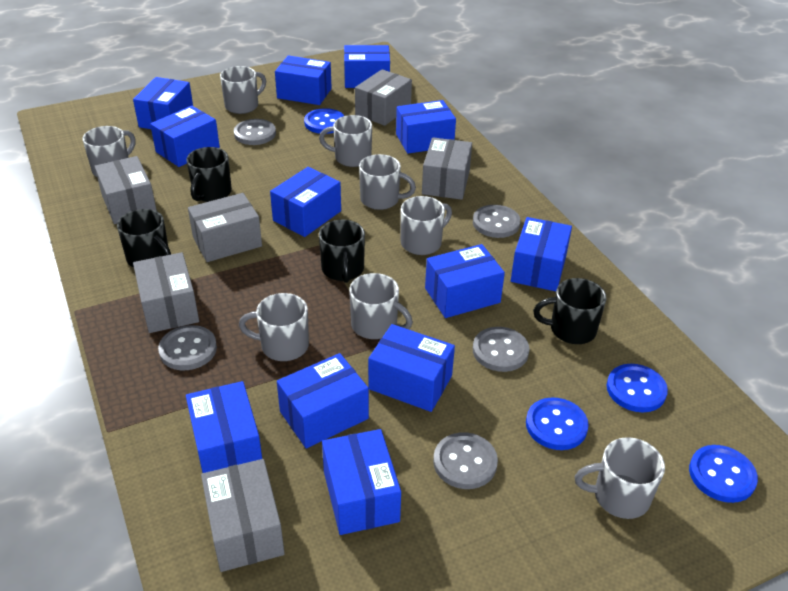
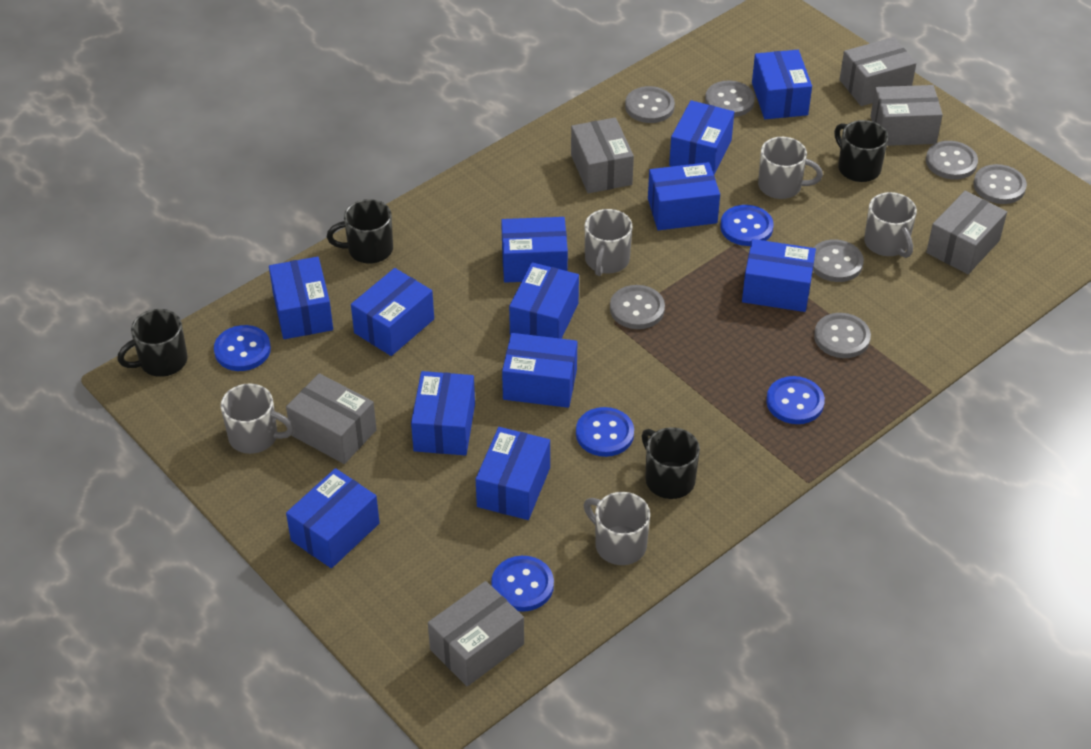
blue button: [304,108,344,134] [526,397,589,450] [607,364,668,412] [689,445,758,503] = 4 -> [214,325,271,371] [491,556,554,612] [576,407,634,457] [720,205,774,246] [766,376,825,424] = 5
grey button: [158,325,217,370] [234,119,276,145] [433,432,498,489] [473,205,521,238] [473,327,530,372] = 5 -> [610,285,665,329] [625,86,675,123] [705,80,755,117] [813,239,864,282] [814,313,871,358] [926,141,978,180] [973,164,1027,204] = 7
grey mug: [82,126,135,177] [220,66,266,114] [239,293,309,361] [319,115,372,167] [349,273,413,339] [359,154,416,210] [401,196,452,255] [574,437,665,519] = 8 -> [221,383,294,454] [584,492,650,565] [585,209,633,276] [758,137,823,199] [864,192,917,258] = 5

